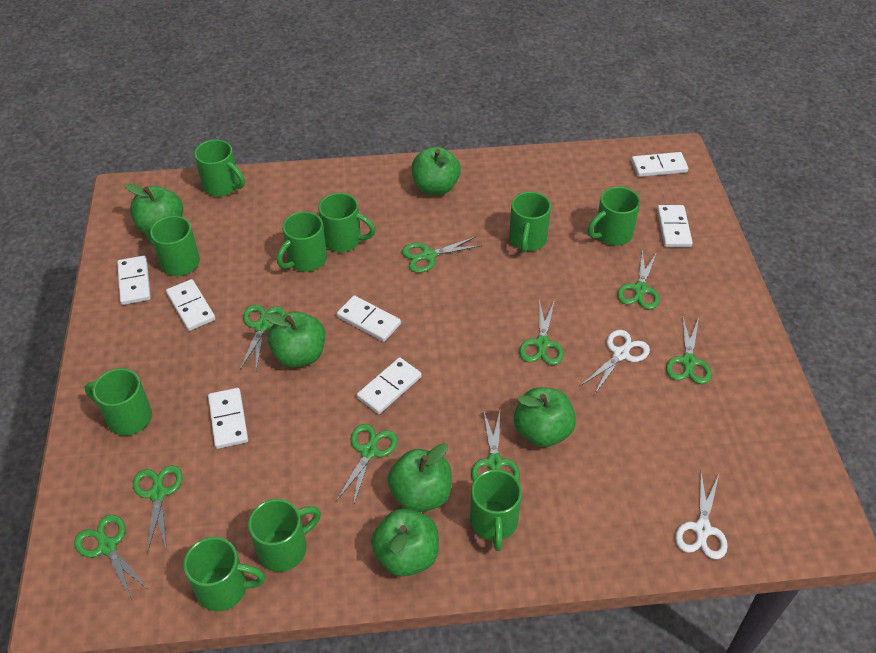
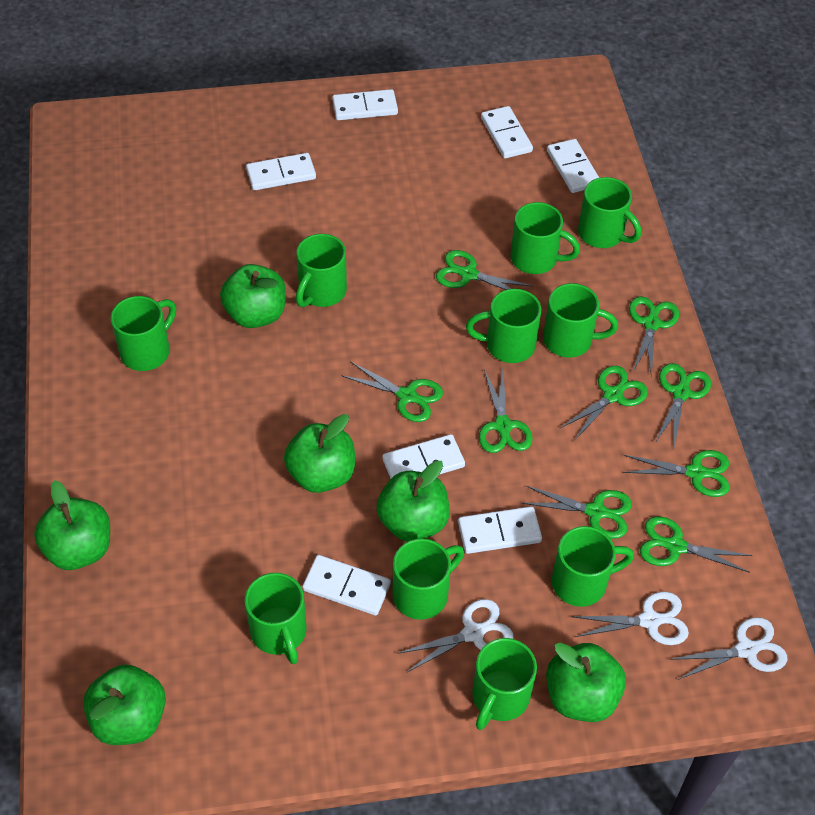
white scissors: [581,330,650,394] [675,473,728,559] = 2 -> [397,599,513,672] [572,592,689,645] [670,617,787,680] = 3

